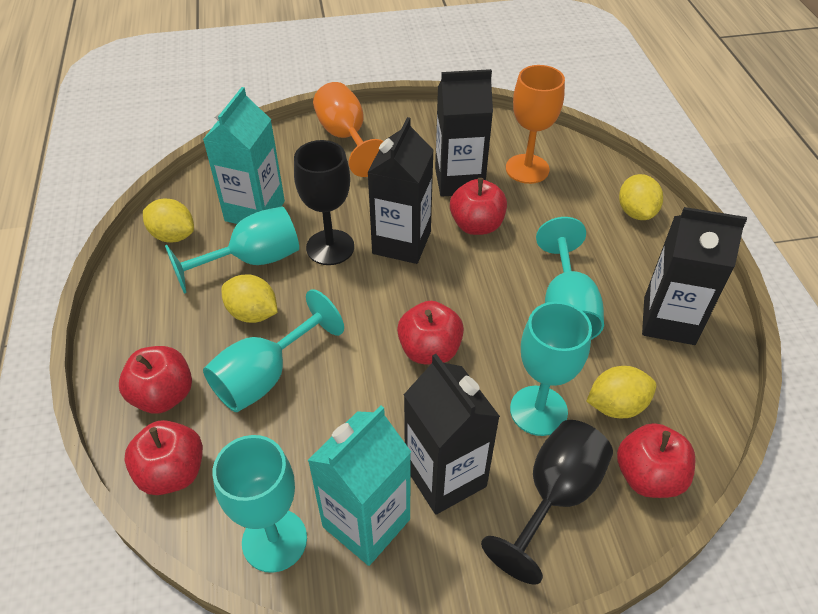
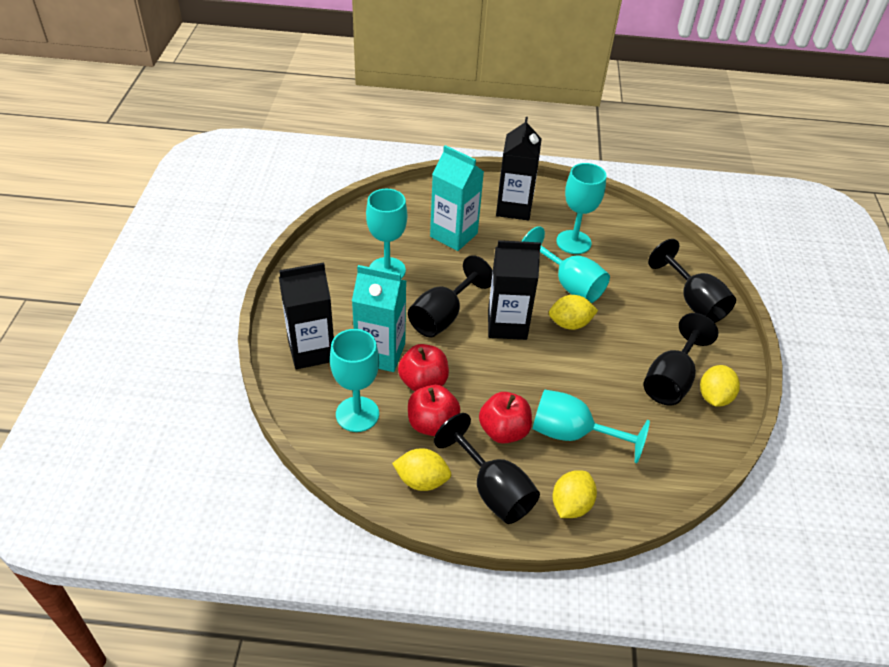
black carton: [367,117,434,264] [404,354,500,515] [435,69,493,197] [642,207,747,345] = 4 -> [279,262,334,369] [488,240,541,340] [496,117,542,221] = 3
black goblet: [294,140,354,265] [481,420,613,585] = 2 -> [408,255,493,338] [434,413,540,524] [644,313,718,406] [648,239,736,323] = 4
orange goblet: [313,82,383,177] [506,65,565,184] = 2 -> none = 0
red apple: [119,346,192,414] [124,420,203,495] [397,301,464,365] [450,178,507,235] [617,423,695,498] = 5 -> [398,344,449,392] [408,385,461,436] [479,392,532,444] = 3

